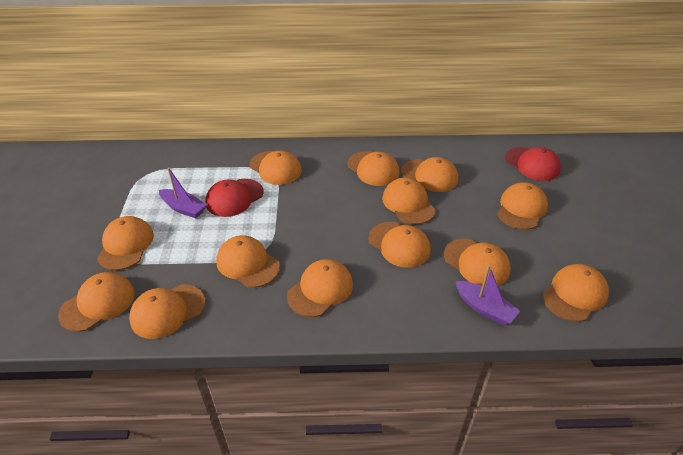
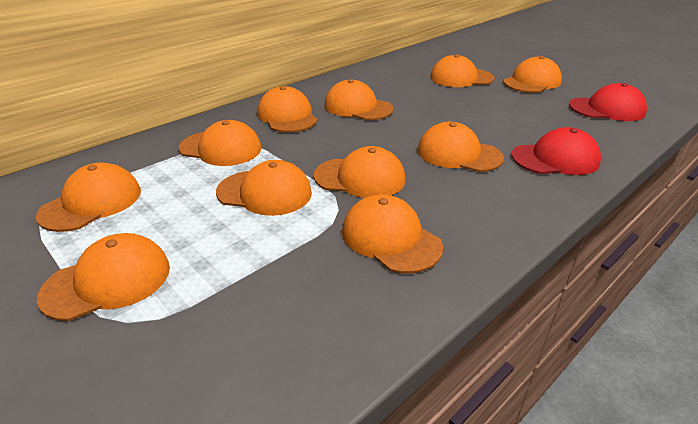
orange cap: [58,272,135,332] [97,216,154,270] [129,284,205,339] [216,235,280,288] [249,151,302,185] [287,259,353,317] [347,151,400,186] [368,222,431,268] [382,178,436,224] [401,157,458,192] [444,239,511,286] [497,182,548,230] [543,264,609,322] = 13 -> [36,163,141,232] [37,233,170,321] [179,120,262,166] [216,160,312,216] [257,86,317,132] [314,146,405,198] [325,79,394,120] [342,194,443,274] [418,122,504,172] [430,54,495,87] [503,56,562,93] = 11
purple boat: [159,168,207,218] [455,265,520,325] = 2 -> none = 0

